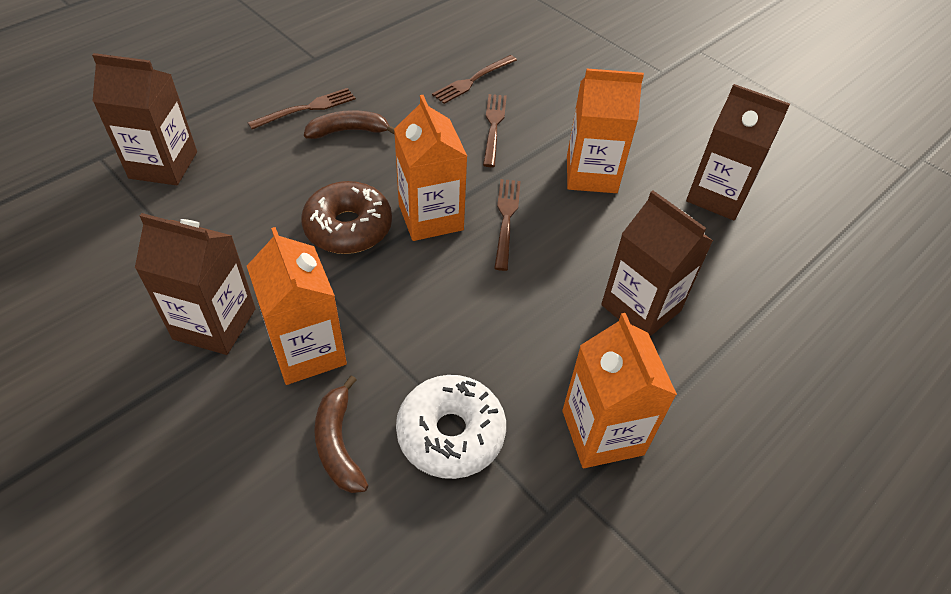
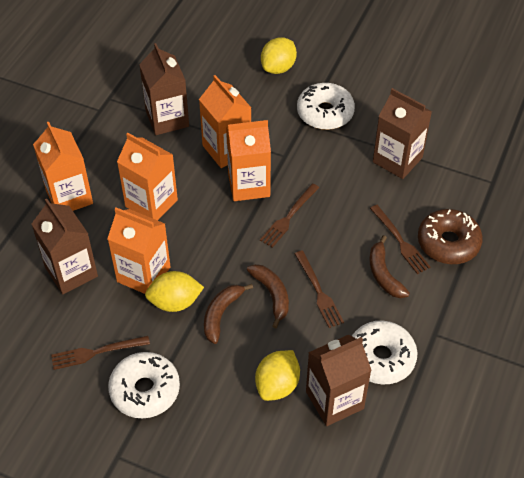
brown banana: [304,110,395,139] [314,375,368,493] = 2 -> [204,284,253,344] [247,264,289,328] [369,235,410,298] = 3
orange carton: [247,227,347,385] [394,95,467,241] [562,313,677,468] [567,69,644,193] = 4 -> [33,122,93,211] [107,208,171,294] [117,133,178,220] [199,75,251,168] [226,120,271,201] = 5
white donut: [396,375,506,479] = 1 -> [108,352,180,418] [297,83,355,130] [352,321,418,385] = 3
yellow lemon: none = 0 -> [145,271,204,312] [255,350,300,401] [261,37,297,74] = 3

